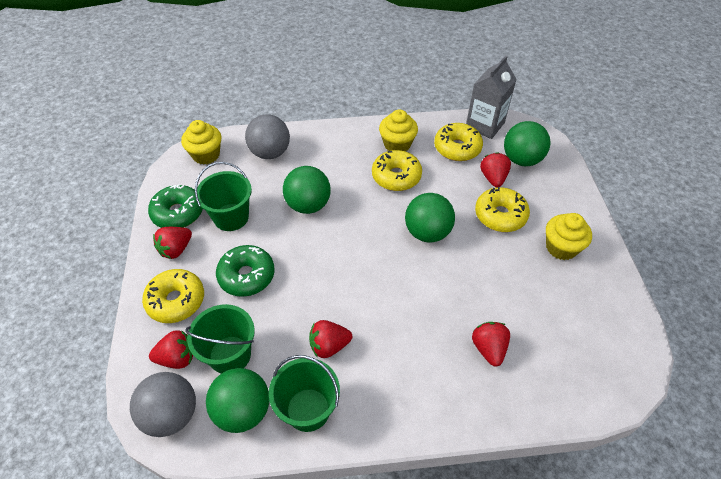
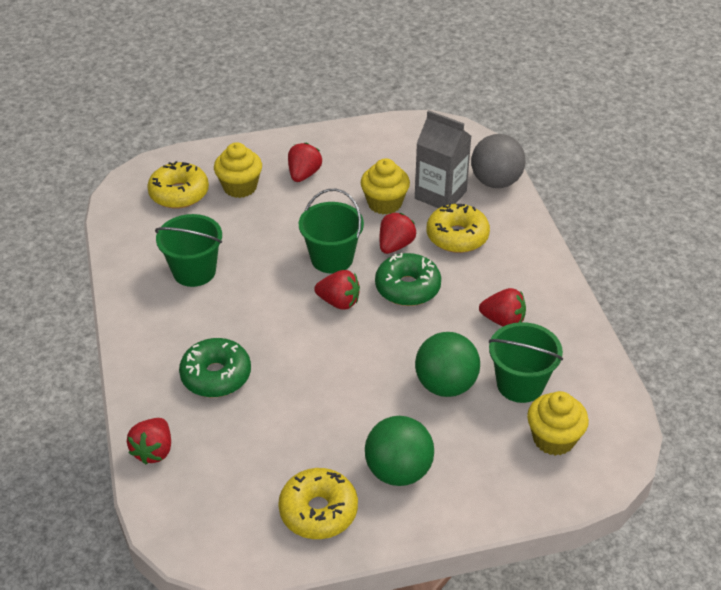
green ball: [206,368,269,433] [283,166,331,214] [405,193,455,243] [504,121,550,166] = 4 -> [365,416,434,486] [415,332,480,397] = 2
grey ball: [130,372,196,437] [245,114,290,159] = 2 -> [471,134,526,188] = 1
yellow donut: [142,269,204,323] [372,150,422,191] [434,123,483,161] [475,187,530,232] = 4 -> [147,161,209,209] [278,468,358,539] [427,203,490,253] = 3

